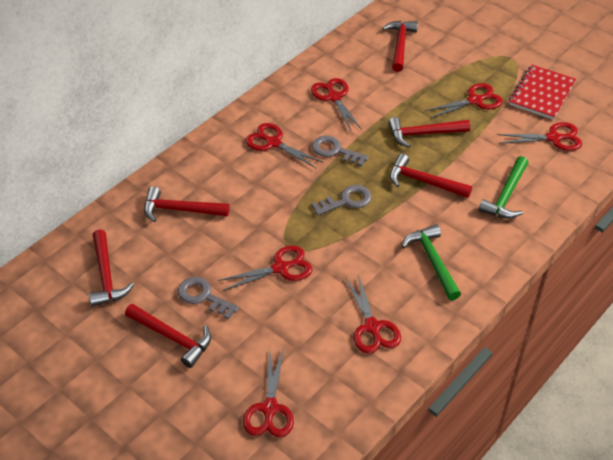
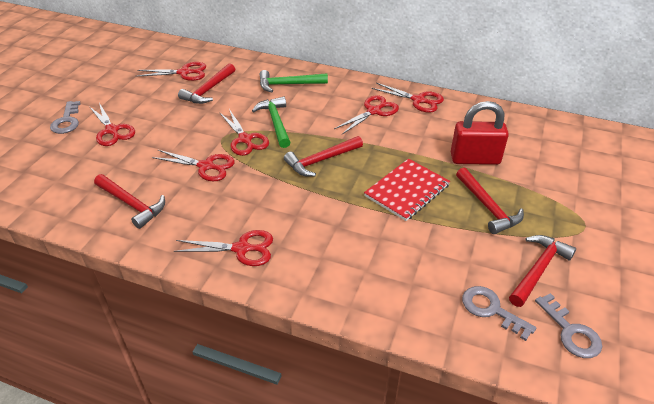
red hammer: [89,229,134,307] [125,304,211,368] [144,186,230,222] [382,21,418,72] [388,117,470,148] [390,154,472,198] = 6 -> [94,174,165,229] [178,63,235,104] [284,136,363,177] [456,168,524,234] [509,235,576,307] = 5
red padlock: none = 0 -> [451,101,509,165] = 1

